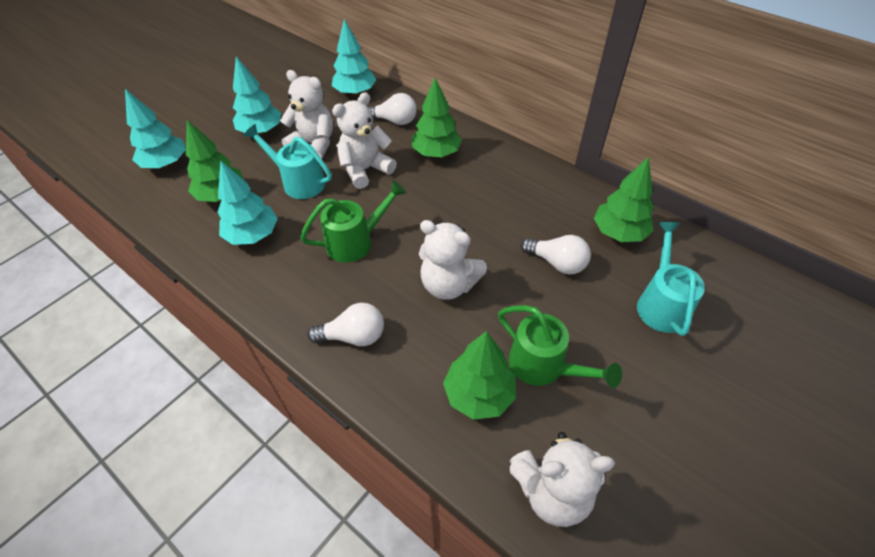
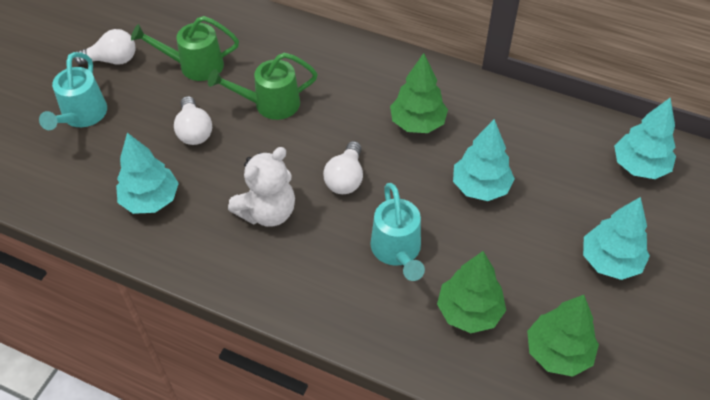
green tree: [186,120,243,202] [412,78,462,157] [443,331,516,420] [594,157,654,242] = 4 -> [390,53,448,133] [437,251,506,333] [527,295,599,377] = 3
white teddy bear: [280,70,333,159] [332,92,397,189] [419,220,487,300] [509,432,615,527] = 4 -> [228,147,295,227] = 1

